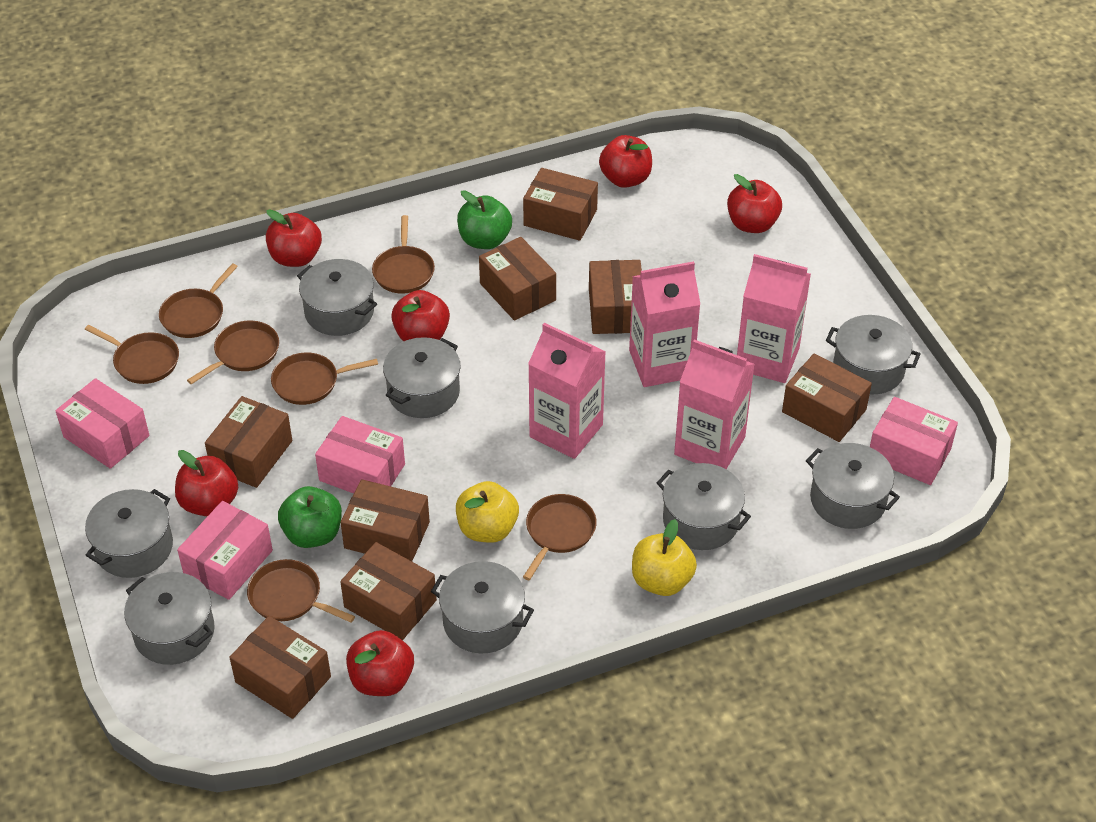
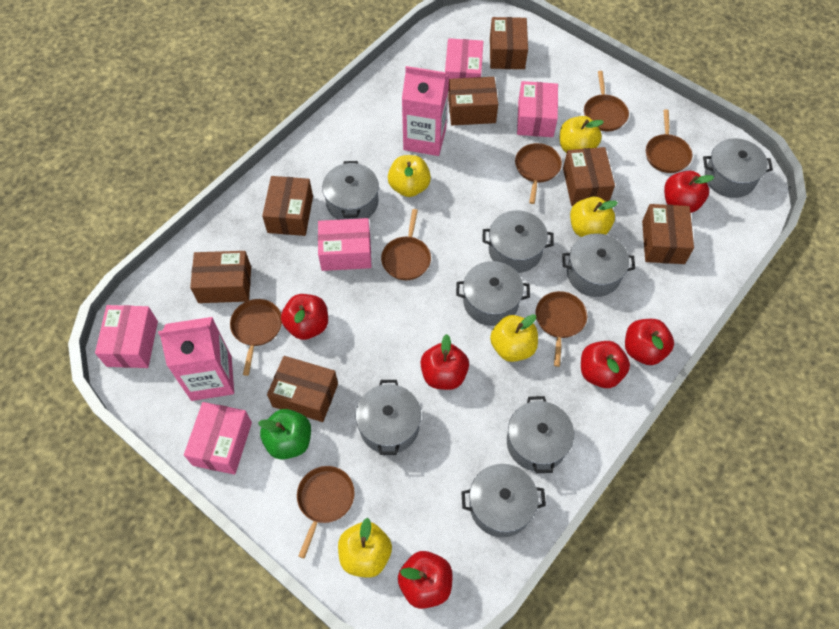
brown box: [205,396,292,488] [229,616,331,719] [340,479,430,561] [340,542,437,640] [479,237,556,321] [523,168,598,241] [589,260,642,334] [782,354,872,442] = 8 -> [190,251,251,303] [262,176,313,236] [267,356,338,422] [448,77,498,125] [490,17,528,69] [563,147,615,206] [642,204,694,264] = 7
green apple: [278,486,342,548] [457,190,512,249] = 2 -> [258,409,311,460] = 1
pink box: [55,378,149,469] [177,501,273,600] [315,416,405,494] [870,397,958,485] = 4 -> [95,305,158,368] [184,402,252,475] [318,218,372,271] [445,38,483,91] [517,81,558,137] = 5
pink carton: [528,323,606,459] [629,261,701,387] [674,339,755,469] [737,254,811,383] = 4 -> [158,317,234,401] [402,66,449,156] = 2
yellow apple: [456,481,519,543] [632,519,697,596] = 2 -> [338,518,392,578] [388,155,431,197] [490,314,538,362] [560,116,604,153] [570,197,618,237] = 5

